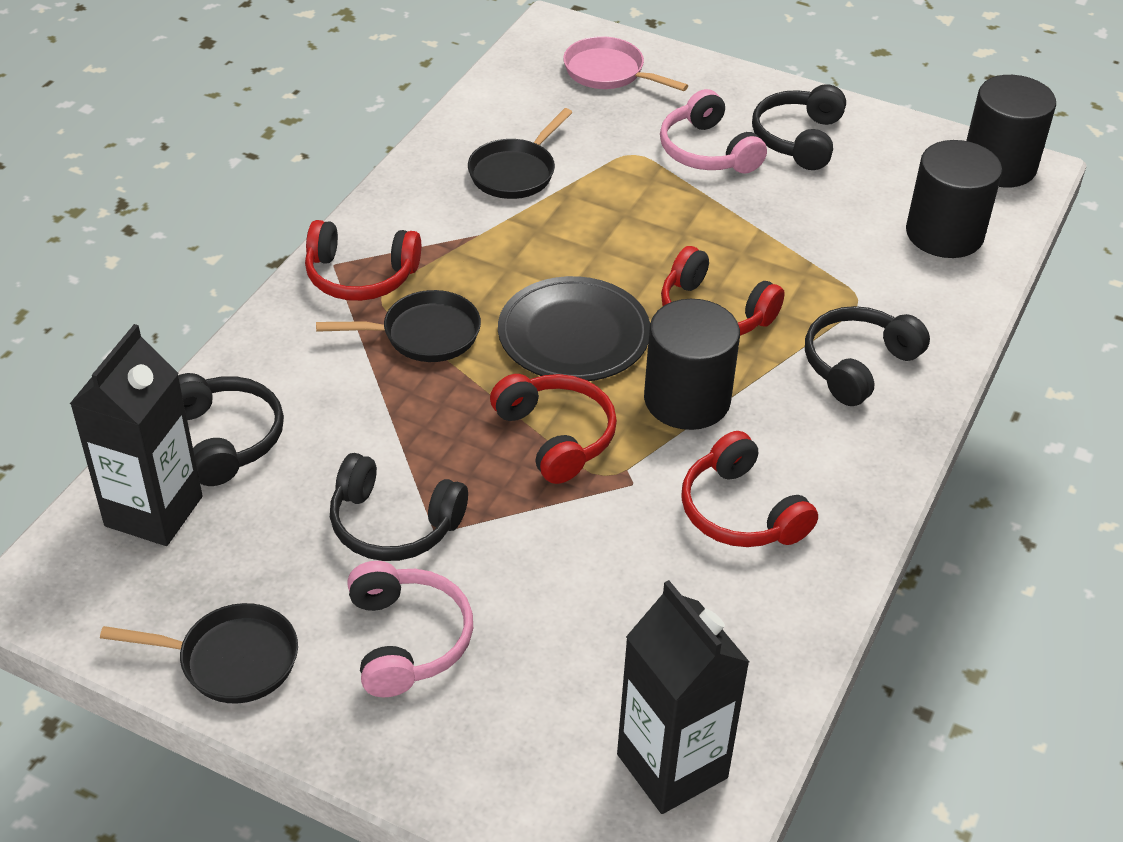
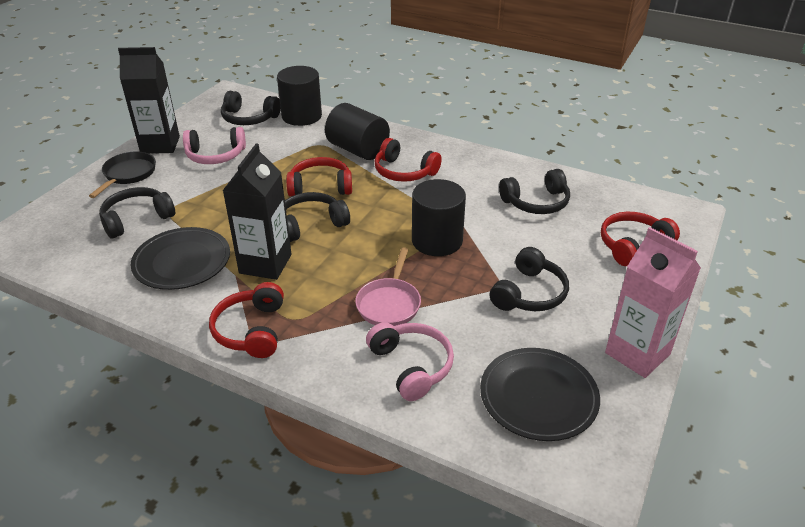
black headphones: [178,373,284,486] [330,453,468,561] [752,84,846,170] [805,306,930,406] = 4 -> [99,187,175,238] [221,91,281,125] [285,192,350,242] [490,247,569,311] [499,169,570,214] = 5
black pan: [100,603,298,703] [316,290,481,362] [468,108,573,199] = 3 -> [89,152,156,198] = 1
black plate: [498,276,650,381] = 1 -> [131,227,230,290] [480,348,600,441] = 2
pink carton: none = 0 -> [605,227,701,378] = 1

